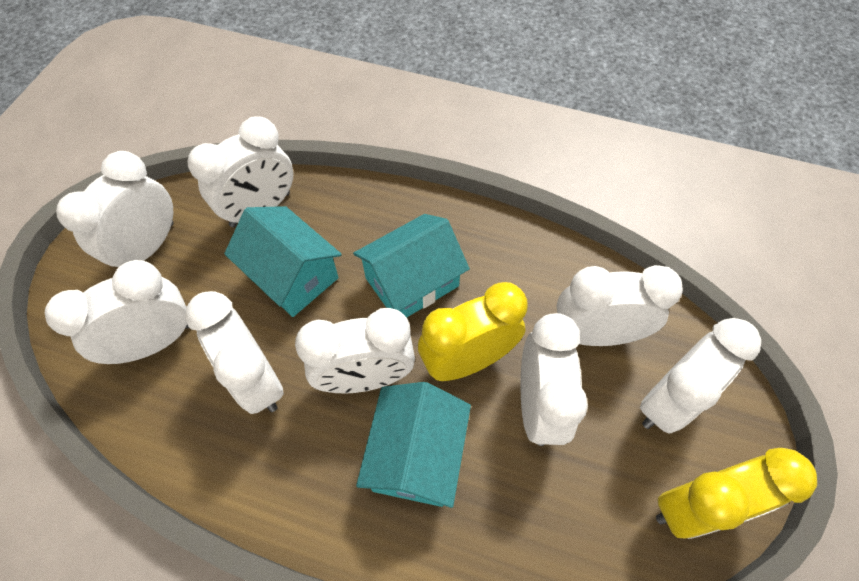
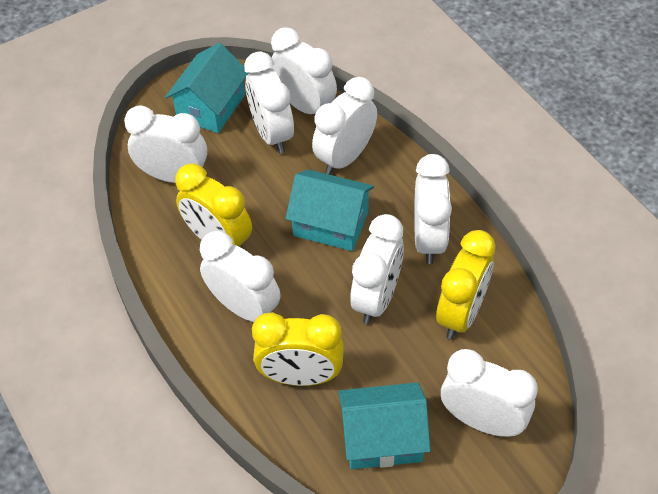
yellow clock: [418,282,528,381] [656,448,817,539] = 2 -> [175,164,252,247] [252,312,344,386] [436,230,495,339] = 3

